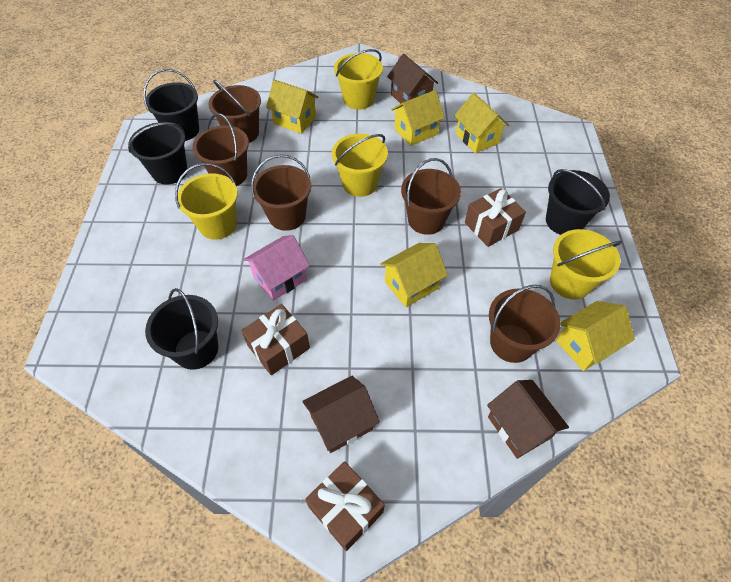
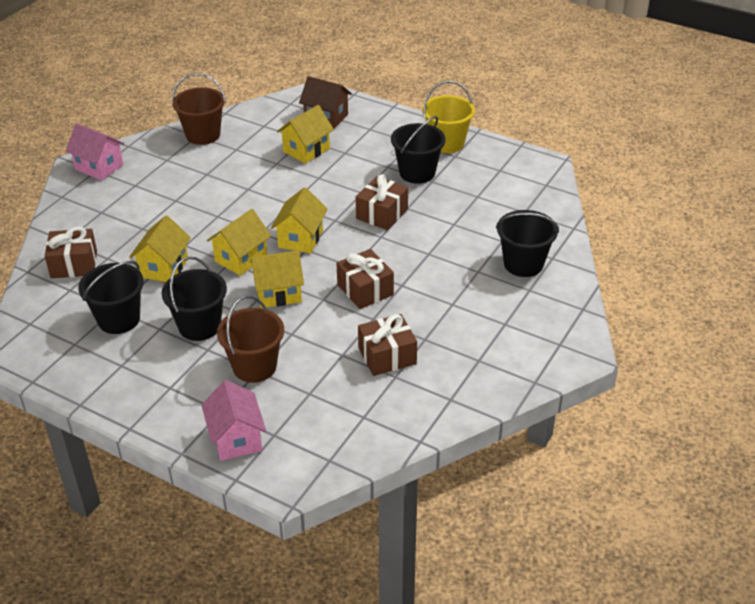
brown bucket: [192,113,249,186] [208,80,261,143] [251,154,311,231] [401,158,461,235] [489,285,561,363] = 5 -> [172,73,226,145] [217,296,284,383] = 2
brown gift: [241,304,310,375] [305,461,385,551] [465,188,526,247] = 3 -> [45,227,97,278] [336,249,394,309] [356,174,408,230] [358,314,417,376] = 4
brown house: [302,376,380,453] [387,54,438,104] [487,380,569,459] = 3 -> [299,76,352,129] = 1
pink house: [243,235,310,301] = 1 -> [66,124,124,181] [201,380,266,461] = 2
yellow bucket: [175,163,238,240] [332,134,388,197] [334,49,383,110] [550,229,622,300] = 4 -> [422,81,475,153] = 1

